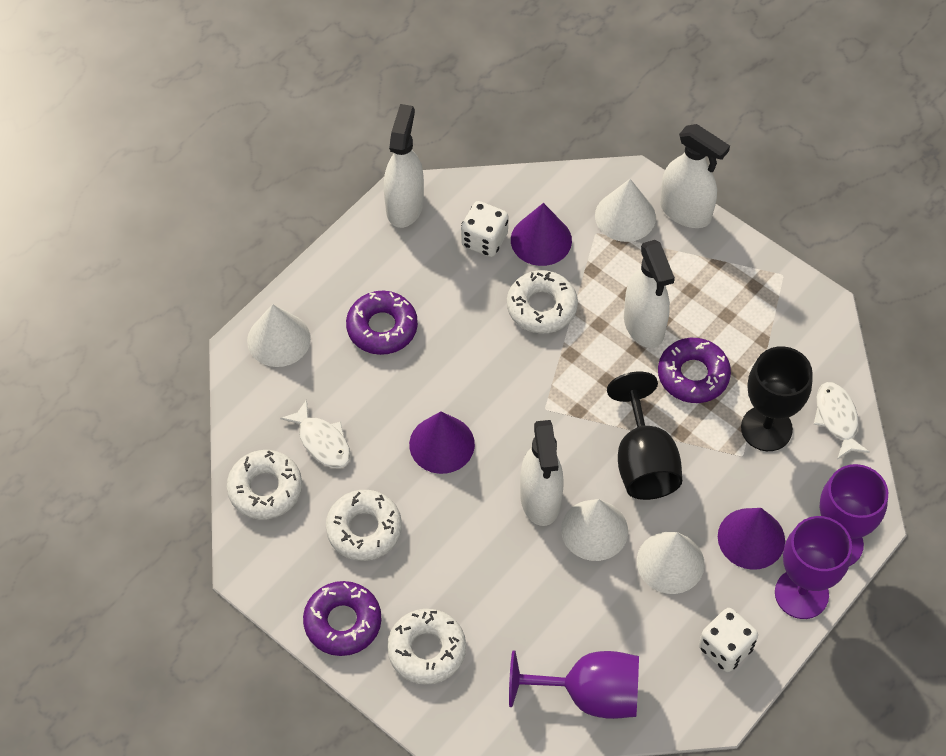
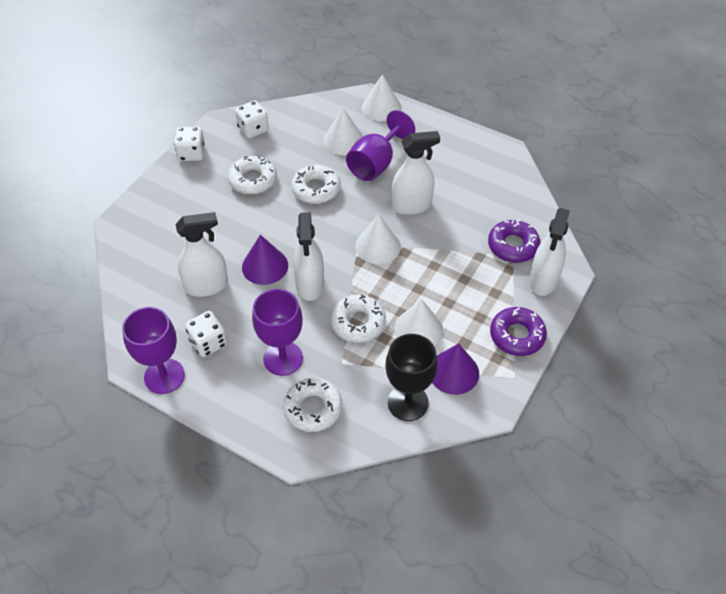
black goblet: [607,372,682,500] [741,346,813,451] = 2 -> [385,334,438,421] = 1
purple cone: [409,411,475,474] [511,203,572,266] [718,508,785,570] = 3 -> [242,235,288,285] [432,343,479,395] = 2
purple donut: [303,581,381,656] [346,291,418,355] [658,338,731,403] = 3 -> [488,220,540,263] [490,307,547,356] = 2
white dice: [461,201,508,257] [699,608,758,672] = 2 -> [174,127,205,161] [185,311,227,357] [235,101,269,138] = 3
white fish: [280,399,351,468] [814,382,870,459] = 2 -> none = 0

